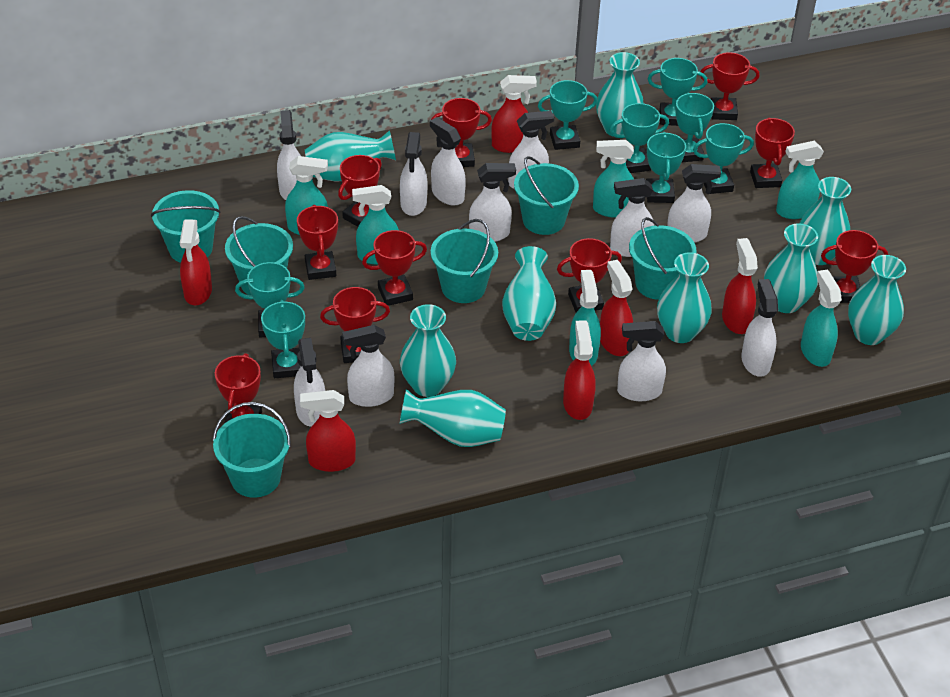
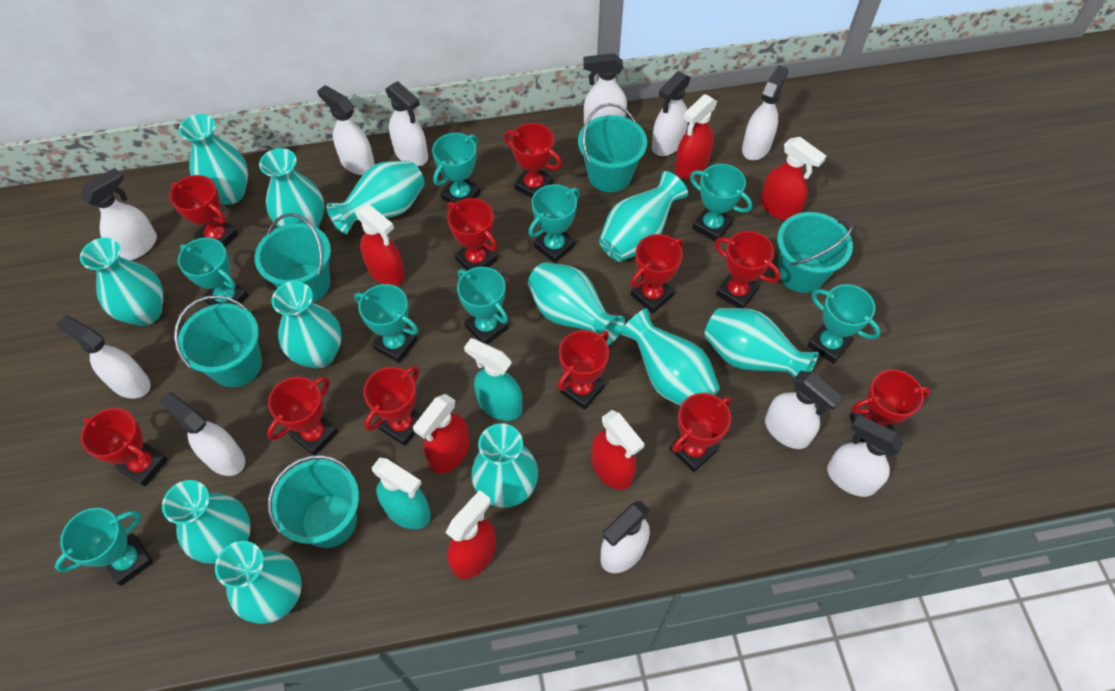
red trophy: [215,353,262,424] [297,205,338,280] [320,287,390,363] [338,155,382,227] [362,230,427,306] [431,98,492,167] [557,238,622,312] [701,52,759,120] [750,117,795,188] [821,230,888,303] = 10 -> [81,408,168,487] [170,175,238,247] [267,377,338,455] [363,366,421,446] [447,198,497,271] [504,123,562,198] [557,330,609,410] [631,234,684,313] [670,393,731,472] [715,231,781,308] [849,369,931,442] = 11
turquoise bucket: [151,190,221,263] [212,402,291,498] [225,216,293,295] [431,219,498,303] [514,156,579,235] [629,217,696,300] = 6 -> [174,295,262,387] [255,213,331,303] [268,455,359,548] [578,103,647,192] [777,212,853,293] = 5
turquoise spray bottle: [285,156,328,235] [352,185,399,264] [569,270,601,366] [593,140,634,218] [776,141,824,219] [801,270,842,367] = 6 -> [372,457,431,529] [464,338,523,421] = 2
turquoise vase: [305,130,396,182] [399,389,506,447] [400,304,456,397] [502,246,556,341] [596,52,644,137] [657,252,712,343] [764,224,818,313] [799,177,851,265] [848,255,906,345] = 9 -> [80,237,163,326] [162,480,251,564] [179,114,248,205] [215,541,302,624] [259,148,324,228] [272,281,342,369] [327,161,424,234] [471,423,538,508] [528,262,625,345] [599,171,688,262] [620,308,720,405] [704,308,819,377] = 12

